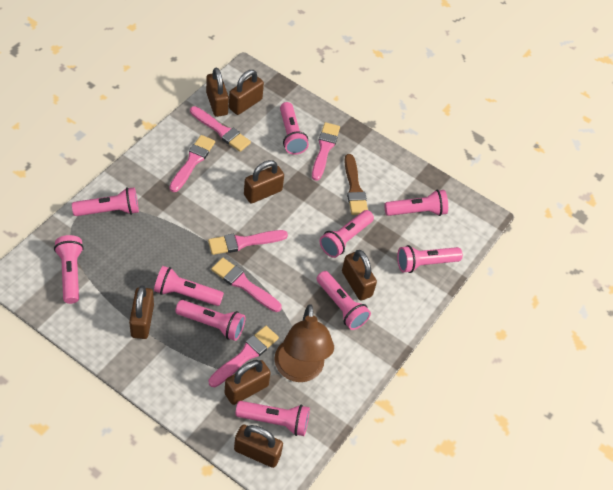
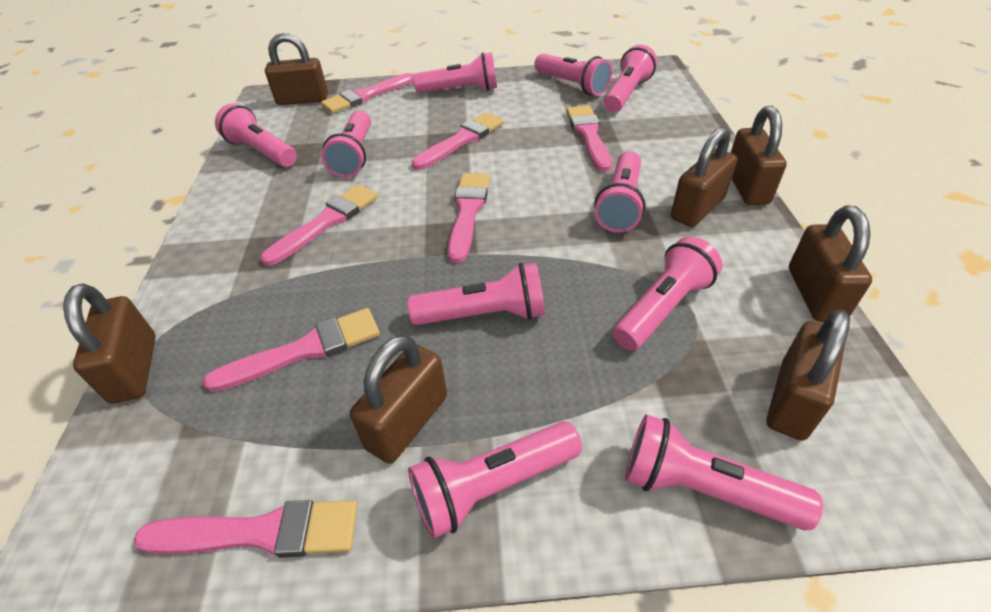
brown brush: [344,154,368,215] = 1 -> none = 0
brown lamp: [275,304,334,382] = 1 -> none = 0
pink brush: [169,135,215,192] [190,106,251,152] [208,230,288,255] [209,326,279,387] [211,258,282,312] [312,122,340,181] = 6 -> [133,500,358,558] [203,308,380,392] [260,184,378,266] [321,73,414,113] [412,112,504,170] [448,173,490,263] [566,105,612,172] = 7

